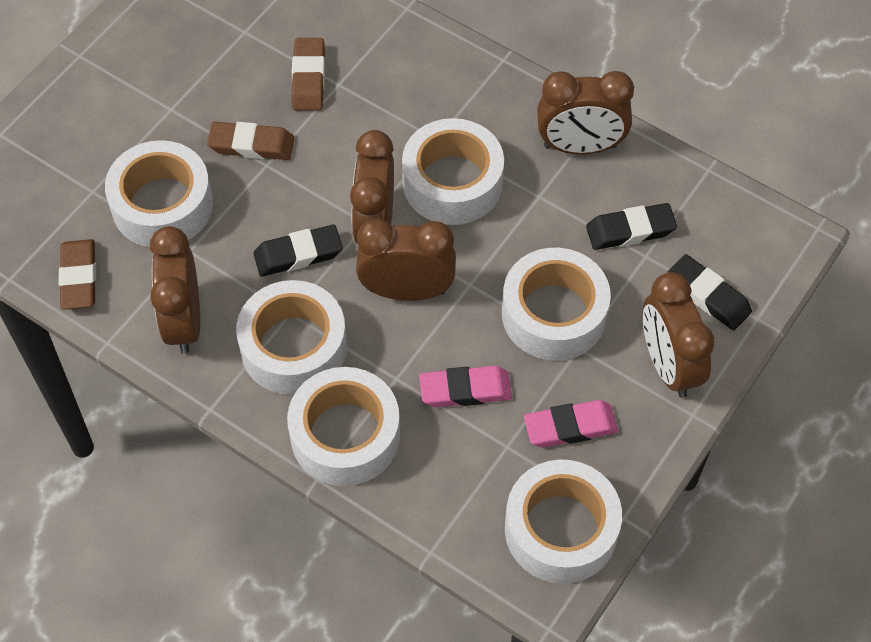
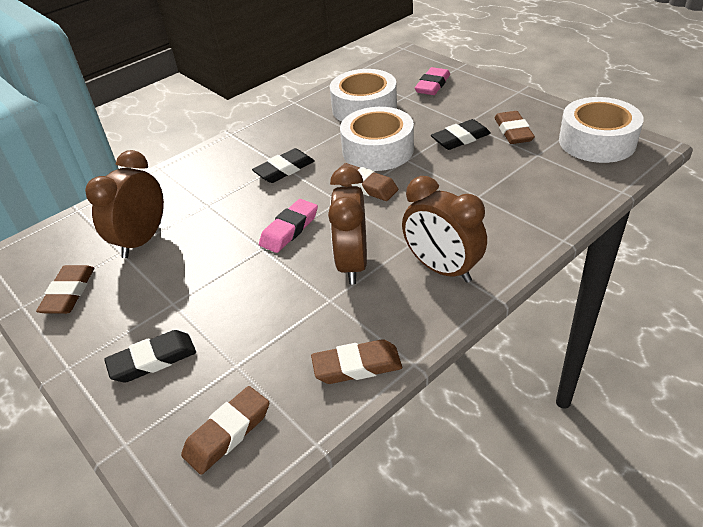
brown clock: [150,226,200,354] [350,130,394,244] [356,219,456,301] [537,71,634,154] [643,272,715,398] = 5 -> [85,150,164,258] [328,166,367,284] [402,176,487,283] = 3
brown eraser: [59,239,96,310] [207,122,295,160] [292,38,325,111] = 3 -> [36,265,94,314] [181,386,269,475] [311,339,402,384] [340,163,398,201] [495,111,535,144] = 5
white tape: [105,140,213,247] [236,280,347,395] [287,367,400,486] [402,118,504,225] [502,248,611,360] [505,459,622,584] = 6 -> [330,69,397,122] [340,107,414,171] [559,97,644,163] = 3

